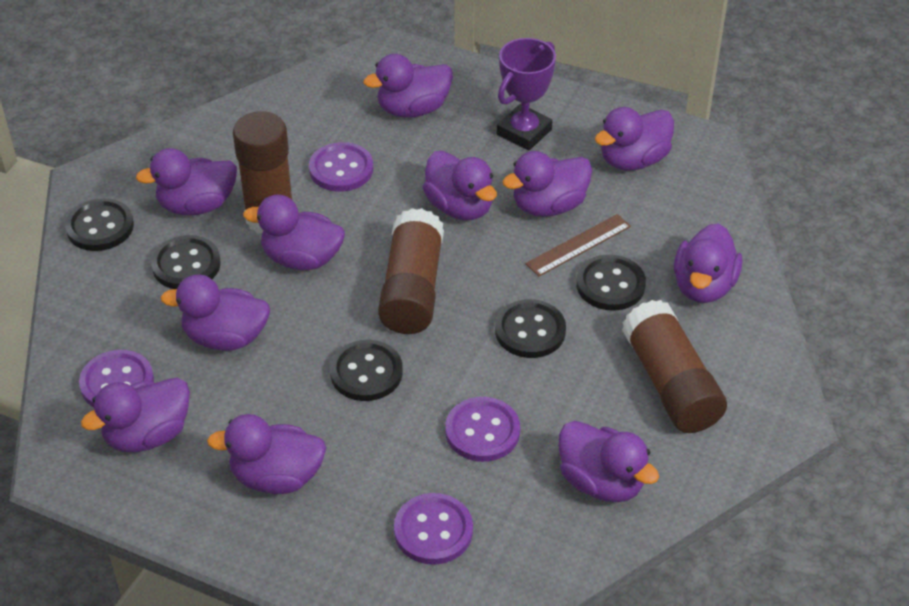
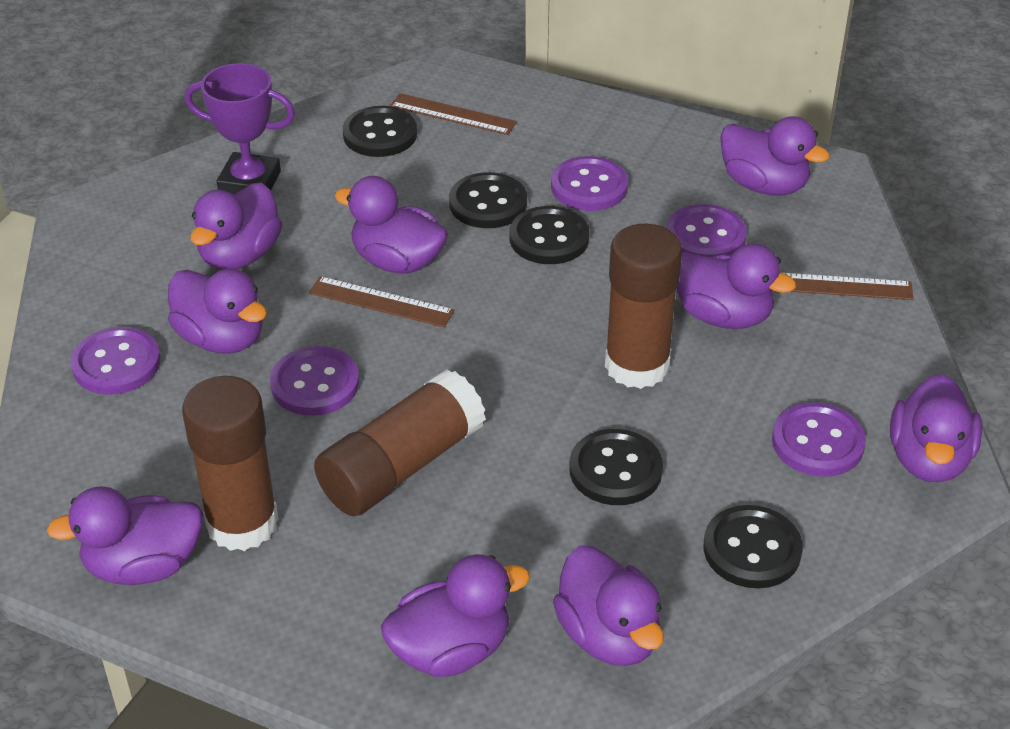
brown ruler: [525,214,631,277] = 1 -> [309,276,454,327] [390,93,517,135] [772,273,913,300] = 3
purple button: [79,350,154,407] [309,142,373,192] [394,493,473,565] [445,397,520,462] = 4 -> [70,327,161,395] [270,346,359,416] [551,156,628,211] [666,204,747,257] [772,402,866,477] = 5
purple duck: [81,378,190,452] [136,148,237,215] [161,274,270,351] [207,414,326,494] [243,195,345,270] [364,54,453,118] [423,151,497,220] [502,151,592,217] [559,421,659,502] [595,107,674,170] [674,223,742,303] = 11 -> [47,486,203,585] [168,269,267,354] [190,182,282,269] [334,176,448,274] [381,554,530,677] [553,546,664,666] [676,244,796,329] [720,116,830,196] [890,374,982,482] = 9

